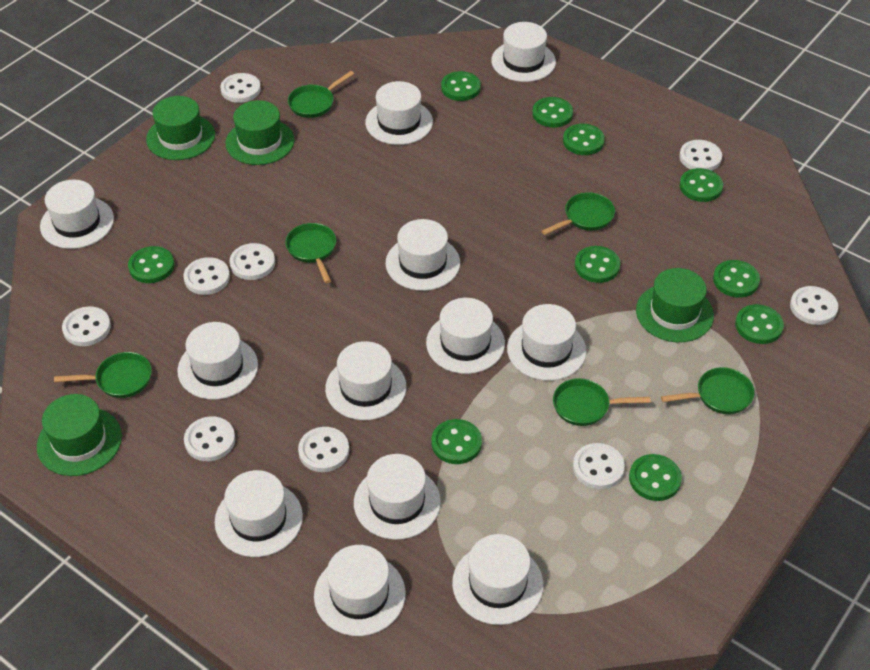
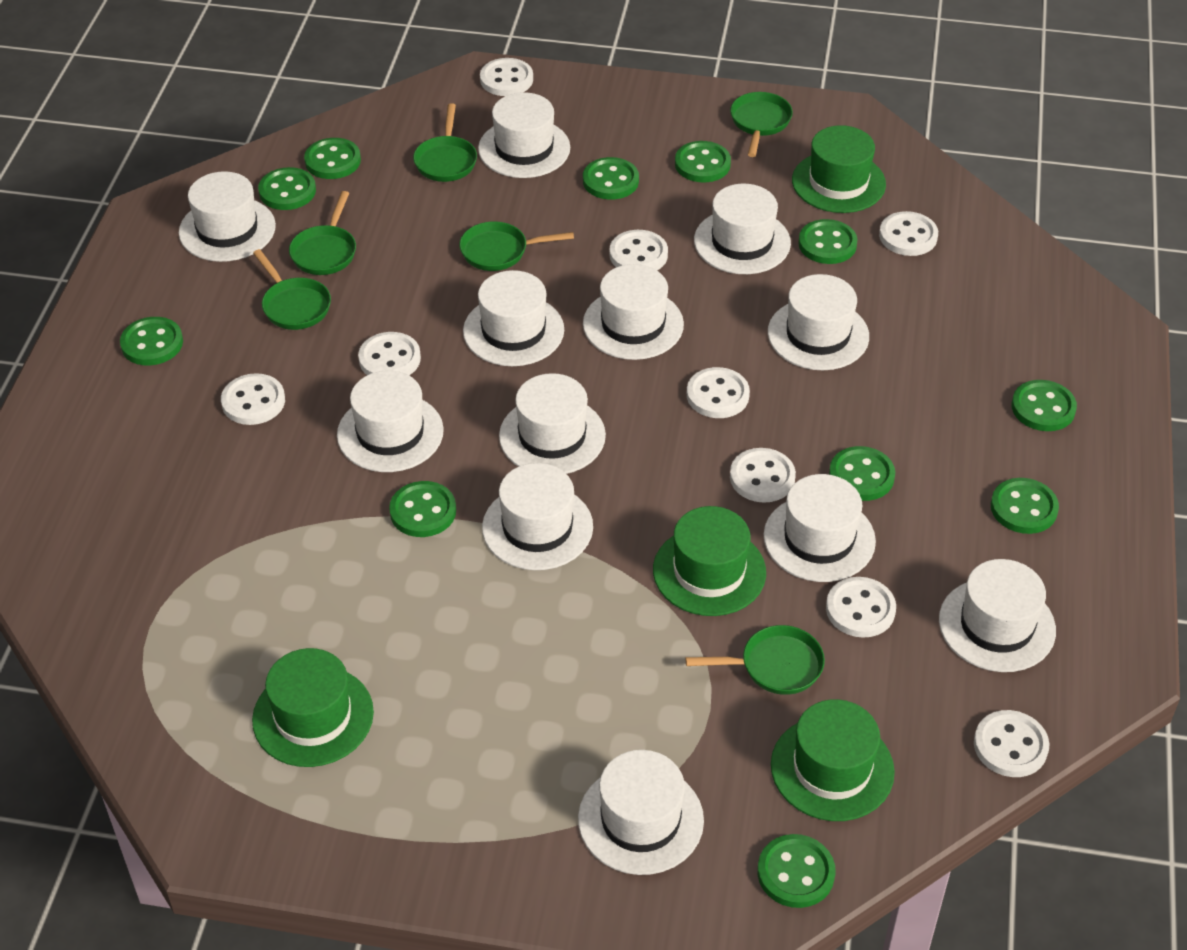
green button: [128,246,174,283] [432,419,482,464] [441,71,481,101] [532,97,573,128] [563,124,605,155] [575,246,620,283] [629,454,682,501] [680,168,723,202] [713,260,760,298] [735,304,784,344] = 10 -> [120,317,183,365] [258,167,316,210] [304,138,361,179] [389,481,456,537] [583,157,639,200] [675,141,731,182] [757,834,835,908] [798,219,858,264] [829,446,895,501] [991,478,1059,534] [1012,380,1077,431] = 11

